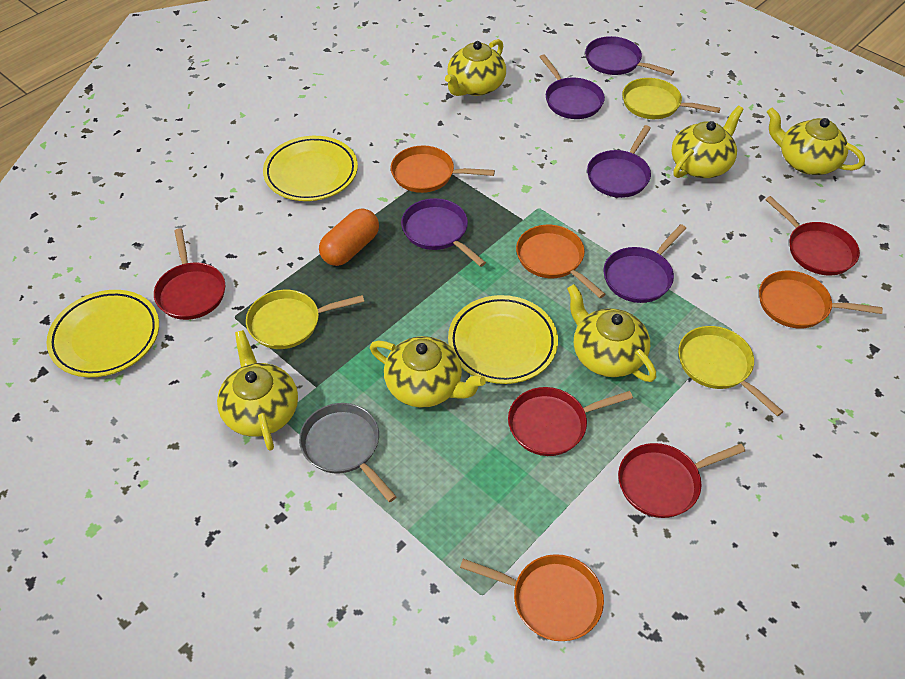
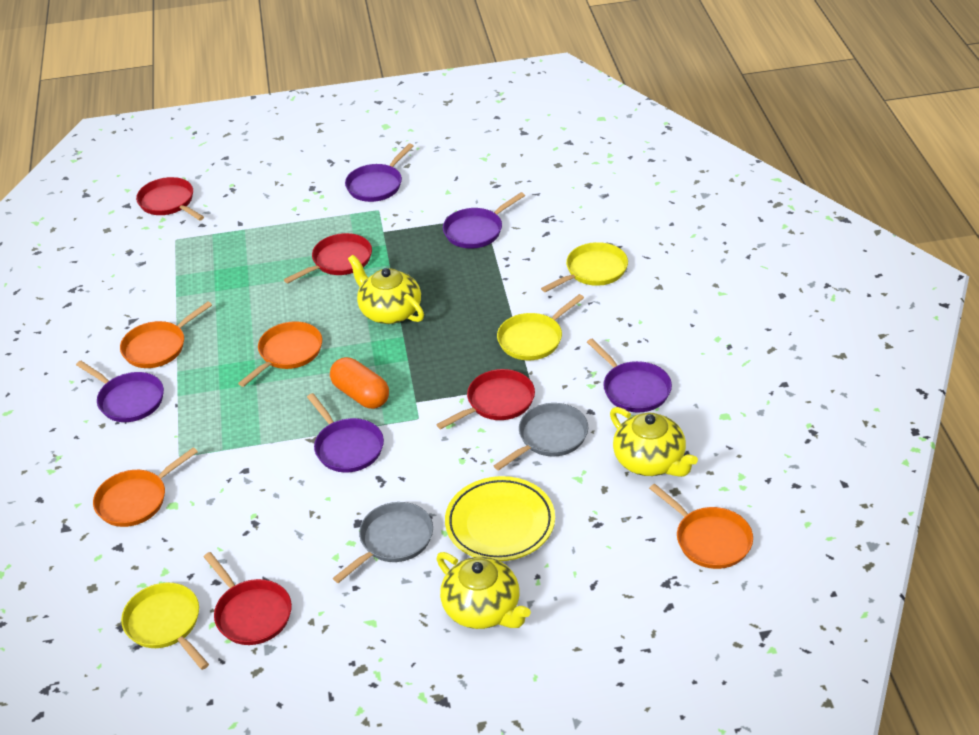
grey pan: [299,403,397,502] = 1 -> [333,502,433,583] [494,403,588,470] = 2
yellow plate: [46,290,159,377] [263,136,358,201] [448,295,558,384] = 3 -> [445,476,555,561] = 1
yellow teapot: [217,330,298,451] [370,336,486,408] [445,39,506,96] [567,284,656,382] [671,106,744,178] [767,108,865,175] = 6 -> [348,255,424,324] [437,552,531,629] [610,407,698,477] = 3

